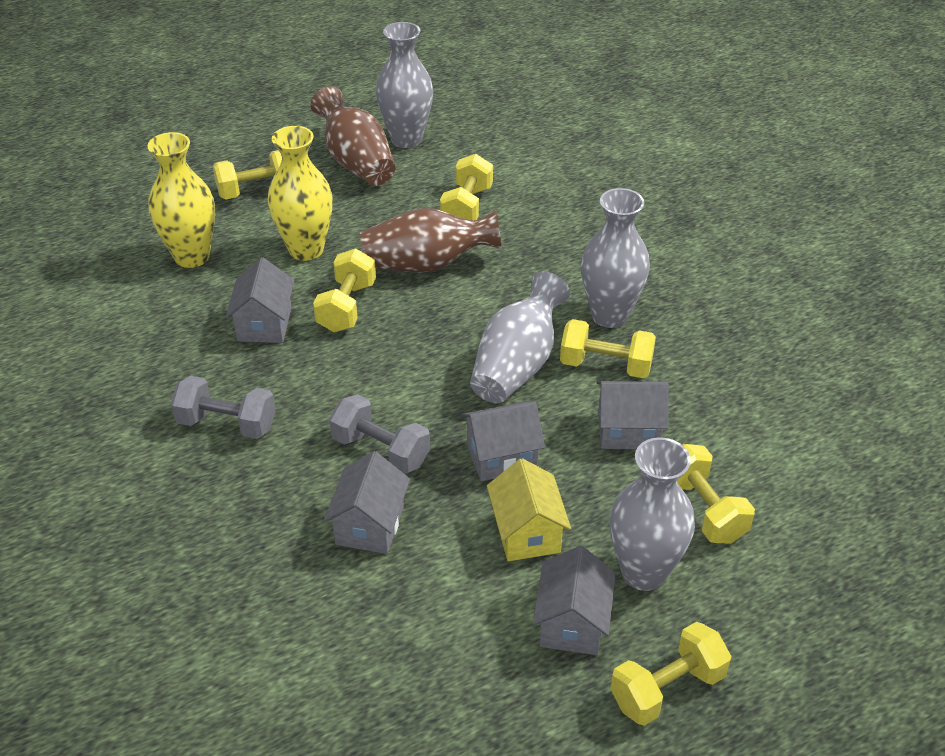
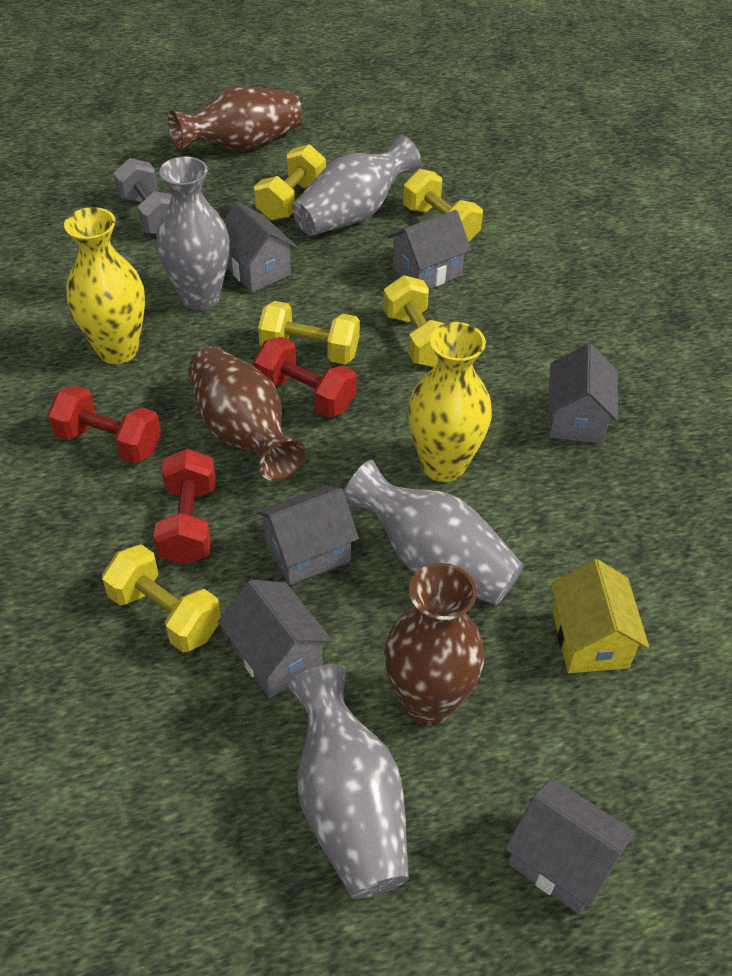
brown vase: [311,86,395,186] [360,208,502,273] = 2 -> [168,86,302,151] [188,347,306,481] [384,563,485,725] = 3
grey dumbbell: [171,376,276,439] [329,394,430,474] = 2 -> [113,158,172,235] = 1
grey house: [225,257,295,343] [324,451,410,554] [462,401,545,481] [533,546,616,655] [597,381,669,449] = 5 -> [218,580,332,698] [223,202,297,292] [256,485,359,585] [388,210,471,289] [505,778,634,914] [548,343,618,444] = 6
red dumbbell: none = 0 -> [47,385,161,463] [154,449,216,565] [253,337,357,417] = 3
yellow dumbbell: [213,150,282,200] [313,249,376,332] [440,154,493,220] [560,319,656,378] [610,622,731,726] [677,444,755,544] = 6 -> [102,544,221,652] [254,144,326,220] [258,301,360,364] [383,275,445,367] [403,169,483,241] = 5

